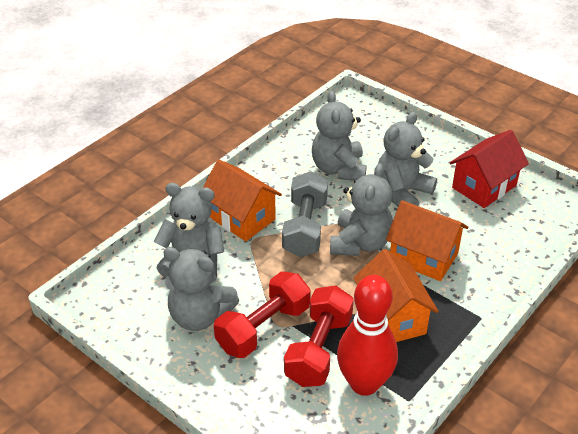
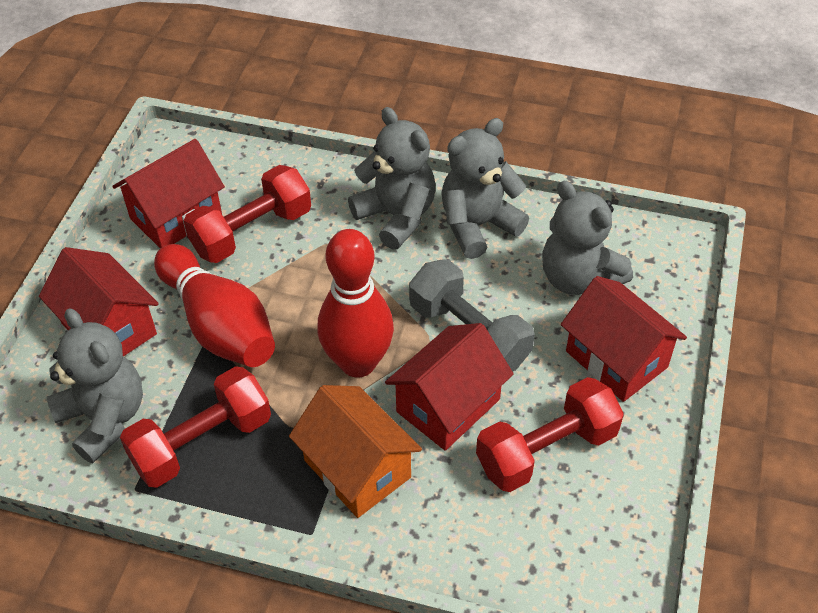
grey teddy bear: [154,183,224,283] [163,247,239,331] [312,91,367,181] [330,163,393,256] [378,112,437,206] = 5 -> [47,309,143,463] [348,107,435,249] [441,118,529,259] [542,181,633,295] = 4
orange house: [203,160,282,241] [353,249,439,342] [386,200,468,281] = 3 -> [289,385,422,518] = 1
red bowling pin: [337,275,398,396] = 1 -> [154,244,275,367] [317,229,394,378] = 2
red dumbbell: [214,271,311,358] [284,285,354,387] = 2 -> [120,366,271,488] [184,165,311,263] [476,377,624,492] = 3
red house: [450,130,529,208] = 1 -> [39,247,159,356] [112,139,225,248] [385,323,513,451] [561,276,687,402] = 4

